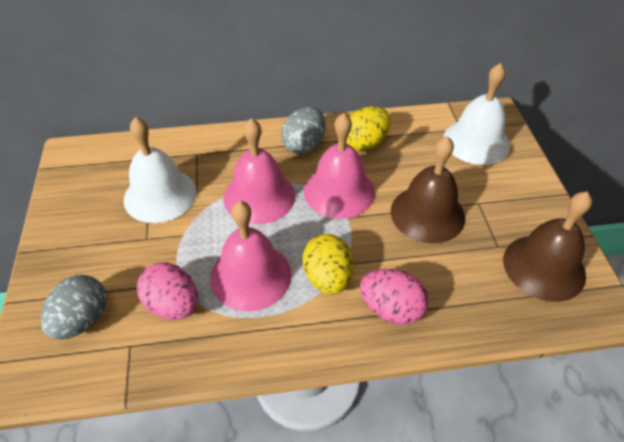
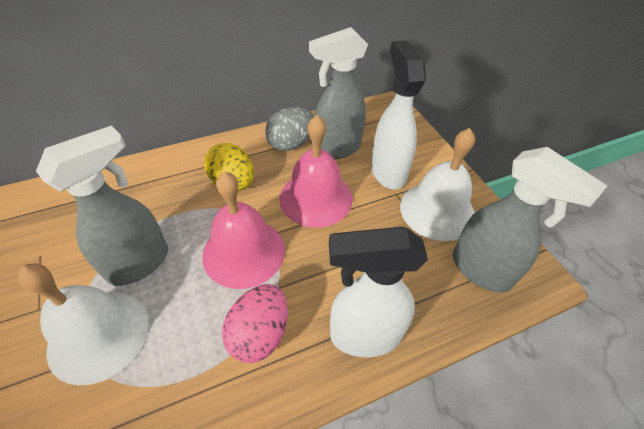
brown bell: [391,136,465,243] [503,192,592,302] = 2 -> none = 0
grey egg: [40,275,107,340] [281,107,326,154] = 2 -> [265,107,314,151] = 1
grey spray bottle: none = 0 -> [36,126,168,286] [309,27,368,159] [453,147,607,293] = 3
pink bell: [210,201,292,312] [224,118,296,224] [304,113,375,219] = 3 -> [202,171,285,289] [280,115,353,228] = 2
pink egg: [137,262,198,320] [360,269,429,325] = 2 -> [222,284,288,363] = 1
white spray bottle: none = 0 -> [329,227,428,357] [371,40,426,190] = 2
yellow egg: [302,234,353,295] [346,106,391,151] = 2 -> [204,143,254,191] = 1

